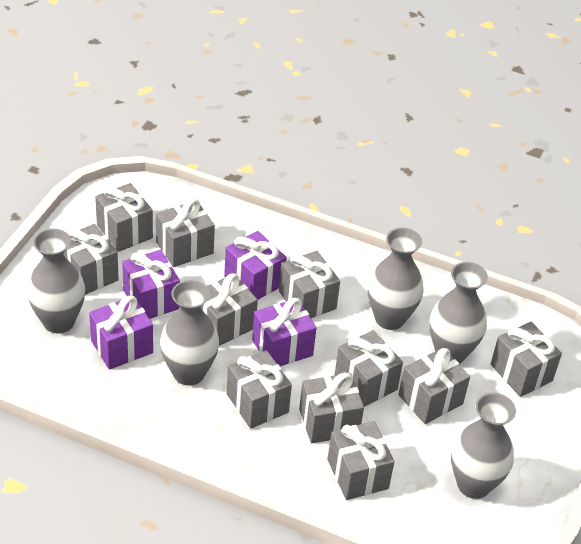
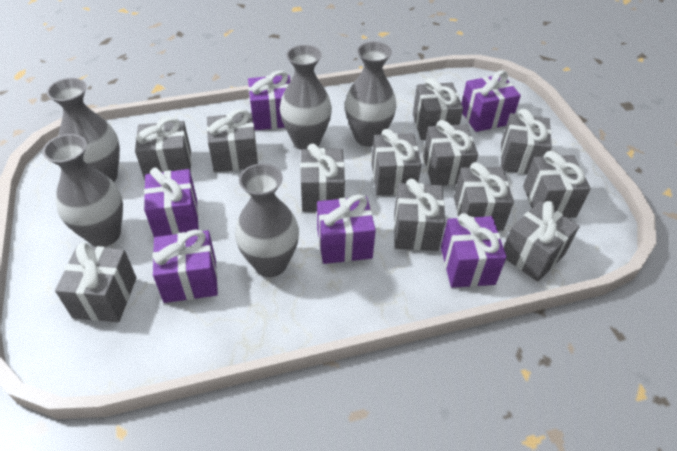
grey gift: [63,224,119,295] [95,183,153,252] [156,199,215,267] [201,273,258,346] [226,350,292,429] [279,251,340,318] [299,372,364,443] [327,421,394,500] [335,330,403,407] [399,348,470,424] [491,322,562,397] = 11 -> [55,242,137,322] [135,117,192,180] [207,109,258,172] [300,144,345,212] [371,129,422,196] [394,179,446,251] [413,78,463,140] [423,120,478,185] [454,162,514,231] [500,109,552,174] [504,201,580,282] [523,151,591,218] = 12
purple gift: [89,296,153,370] [122,250,180,319] [224,231,287,300] [252,298,316,366] = 4 -> [144,167,199,237] [152,229,218,303] [248,70,291,130] [317,194,376,264] [441,213,507,288] [461,70,521,132] = 6

